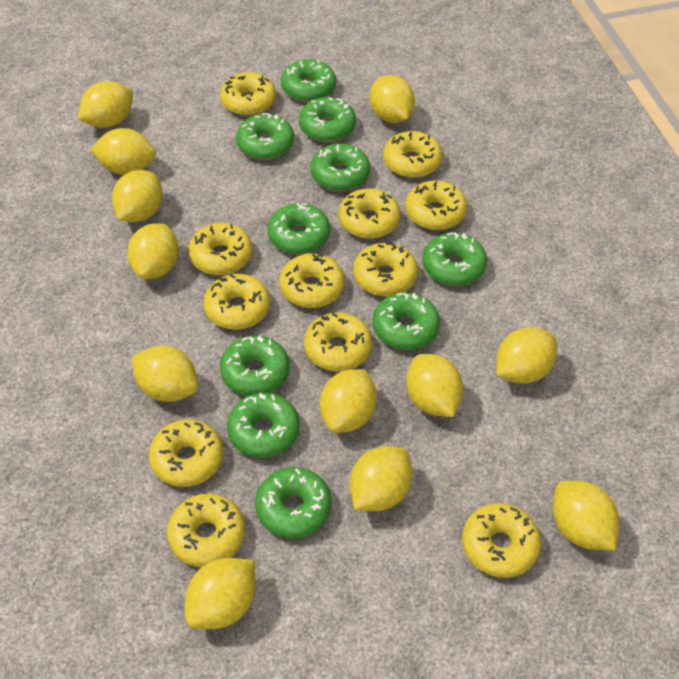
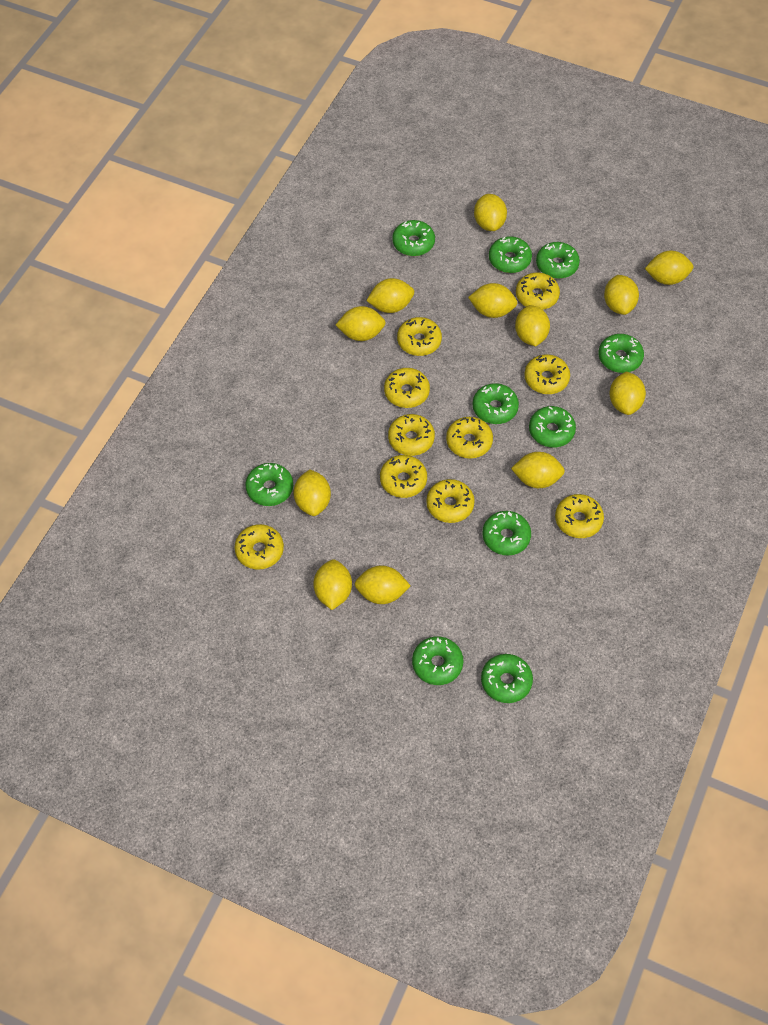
yellow donut: [149,419,223,487] [167,494,245,567] [188,223,252,275] [204,274,270,330] [220,72,276,116] [279,253,345,308] [304,313,372,371] [339,188,400,239] [353,243,418,296] [383,131,442,178] [405,180,467,230] [462,503,541,578] = 12 -> [235,524,284,569] [380,455,427,498] [384,368,430,408] [388,414,435,456] [397,317,442,356] [426,479,475,523] [446,417,493,459] [516,273,560,310] [524,354,570,394] [555,494,604,538] = 10

